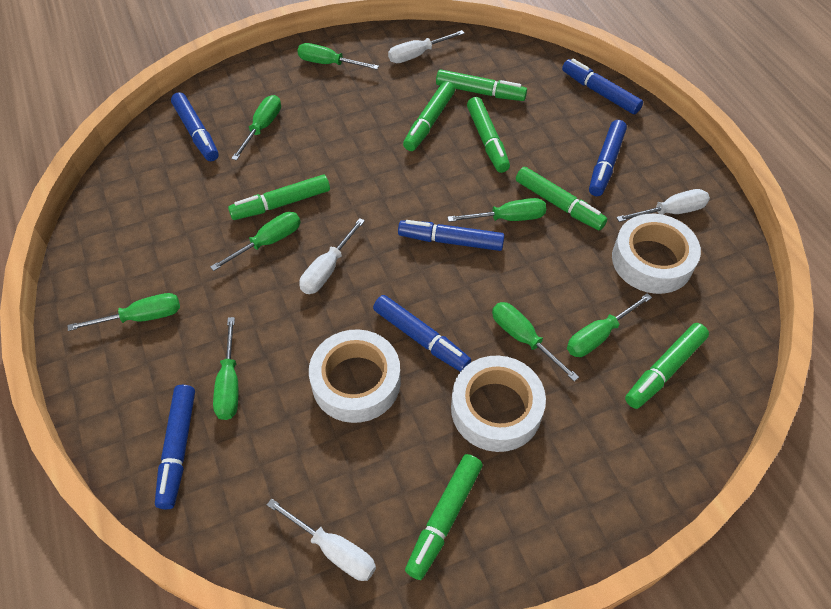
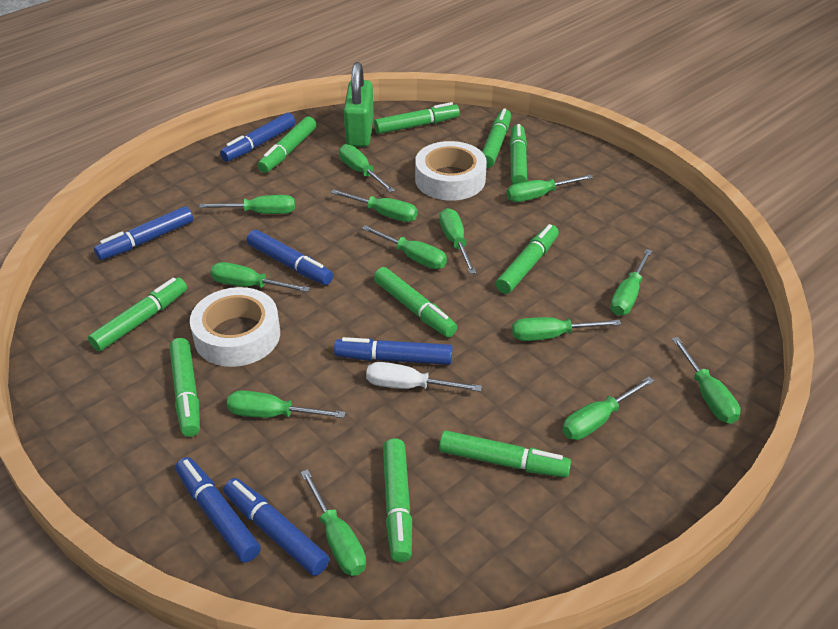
green marker: [228,175,330,220] [403,81,455,151] [405,454,483,580] [436,69,527,101] [467,97,510,173] [516,167,607,230] [625,323,709,409] = 7 -> [88,277,187,351] [169,338,200,437] [257,116,316,173] [374,102,460,134] [374,267,457,337] [383,438,412,562] [439,430,571,478] [482,108,511,168] [496,224,559,294] [510,124,527,184] = 10
green padlock: none = 0 -> [344,62,374,147] = 1
green screwdriver: [67,293,180,331] [210,212,301,271] [213,317,238,420] [231,95,281,161] [297,43,379,70] [447,198,546,222] [492,302,579,382] [567,293,652,357] = 8 -> [200,195,295,214] [210,262,310,292] [227,390,346,418] [300,469,366,576] [330,189,418,222] [339,144,395,193] [362,225,447,269] [439,208,476,274] [507,175,593,202] [512,317,621,341] [562,377,654,440] [610,249,652,316] [672,337,741,424] = 13
white screwdriver: [267,498,376,581] [300,218,365,294] [388,30,465,63] [616,189,710,222] = 4 -> [366,362,482,392] = 1
white tape: [309,329,401,423] [451,356,546,452] [612,214,701,294] = 3 -> [190,287,280,367] [415,141,487,201] = 2

